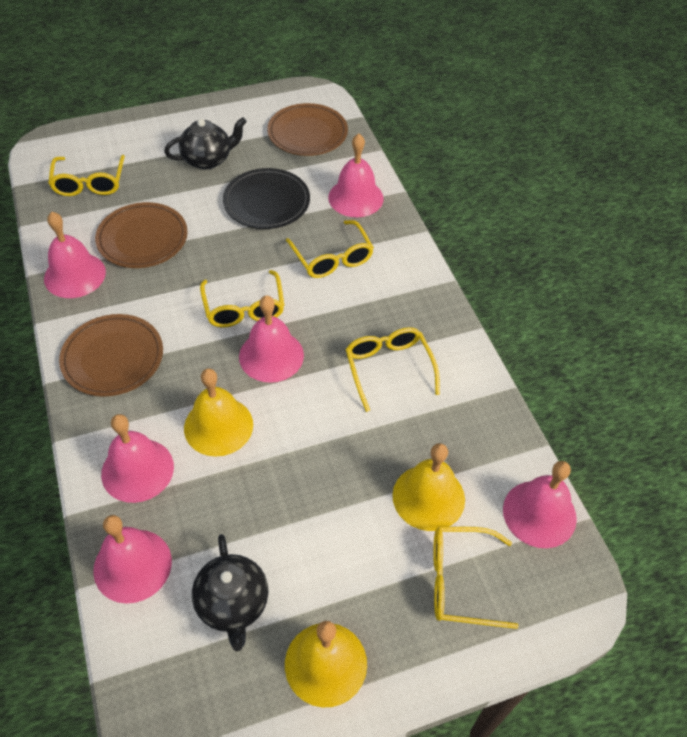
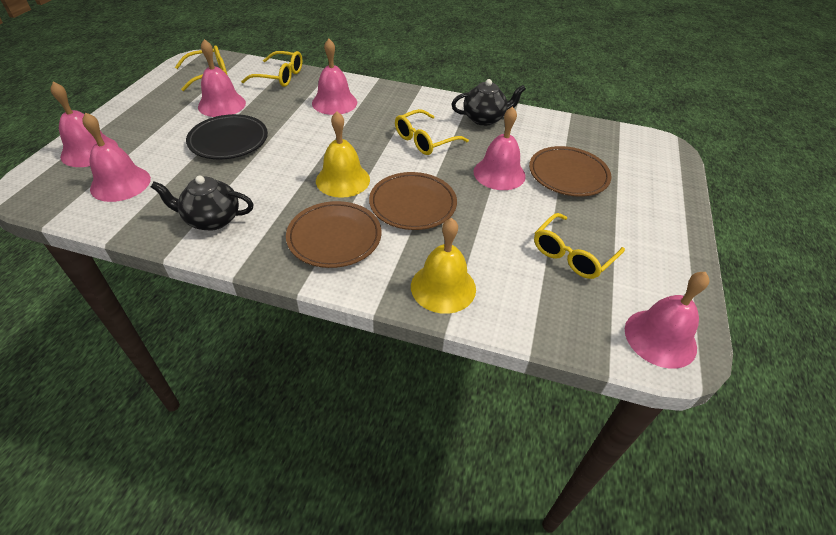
yellow bell: [184,369,253,457] [285,621,367,707] [393,443,465,531] = 3 -> [316,111,370,198] [411,218,476,314] = 2
yellow glasses: [49,155,125,196] [200,270,284,328] [286,220,374,278] [345,327,440,412] [433,527,519,629] = 5 -> [175,45,228,91] [241,51,302,87] [395,109,469,155] [534,213,625,279] = 4

